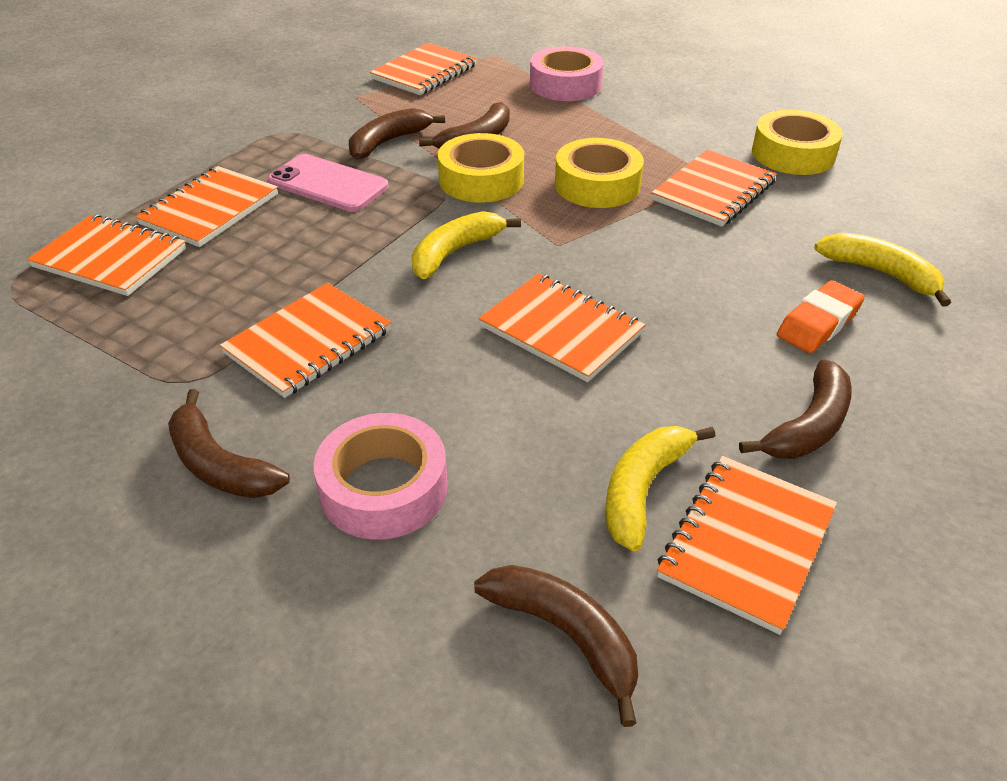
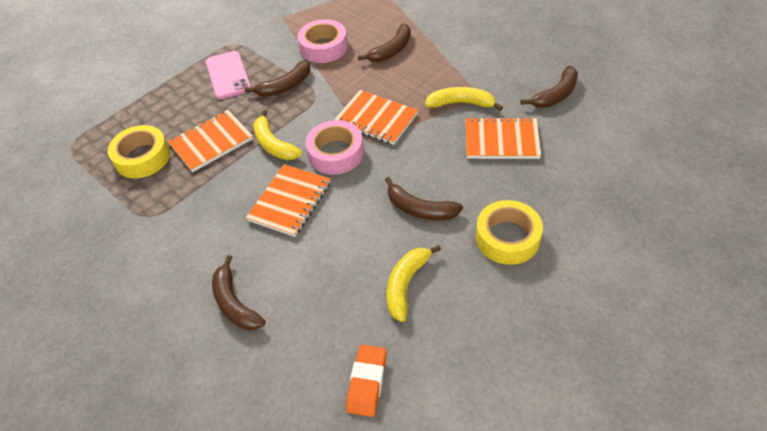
orange notebook: [27,214,186,296] [135,166,278,247] [220,283,391,398] [370,43,477,95] [478,274,645,382] [651,150,777,227] [657,456,837,635] = 7 -> [168,110,253,172] [246,164,330,237] [334,90,418,145] [466,117,541,159] = 4
yellow tape: [438,133,524,202] [555,138,644,208] [752,110,843,175] = 3 -> [108,125,170,178] [476,200,543,265] = 2

